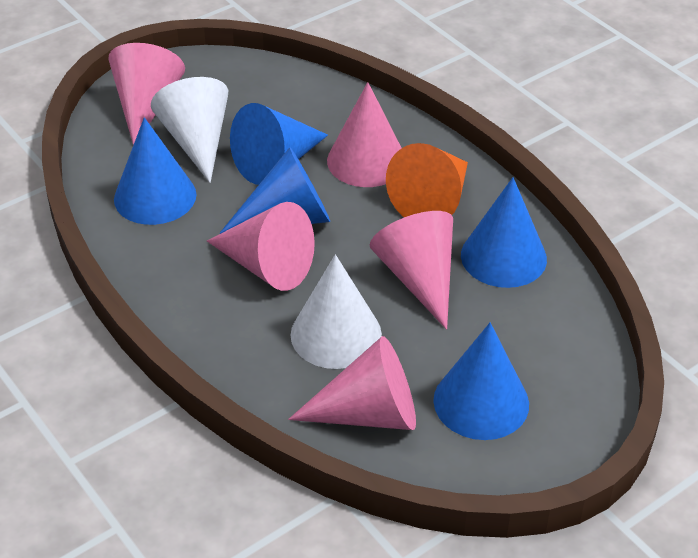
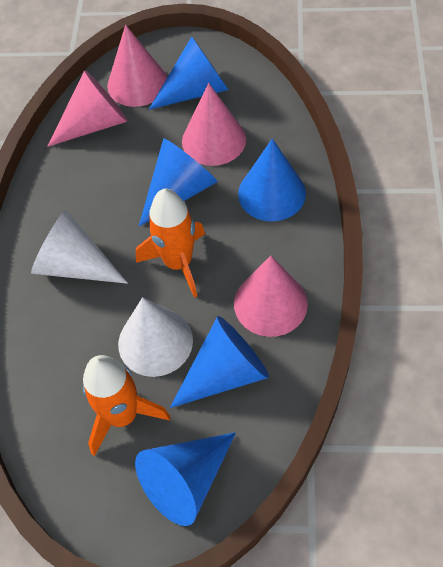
orange cone: [386,143,468,217] = 1 -> none = 0
orange rocket: none = 0 -> [83,355,170,456] [136,189,205,297] = 2
pink cone: [108,43,185,145] [207,202,315,291] [288,336,416,430] [327,82,402,187] [370,211,453,330] = 5 -> [47,70,128,147] [107,25,167,107] [182,83,246,166] [234,256,308,337] = 4

